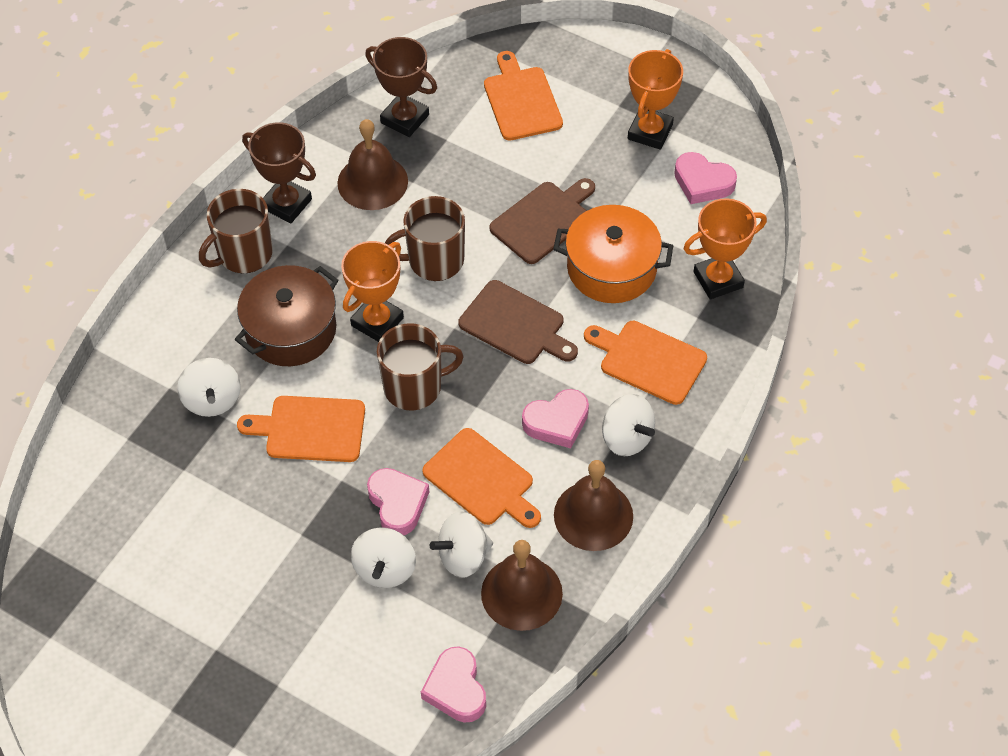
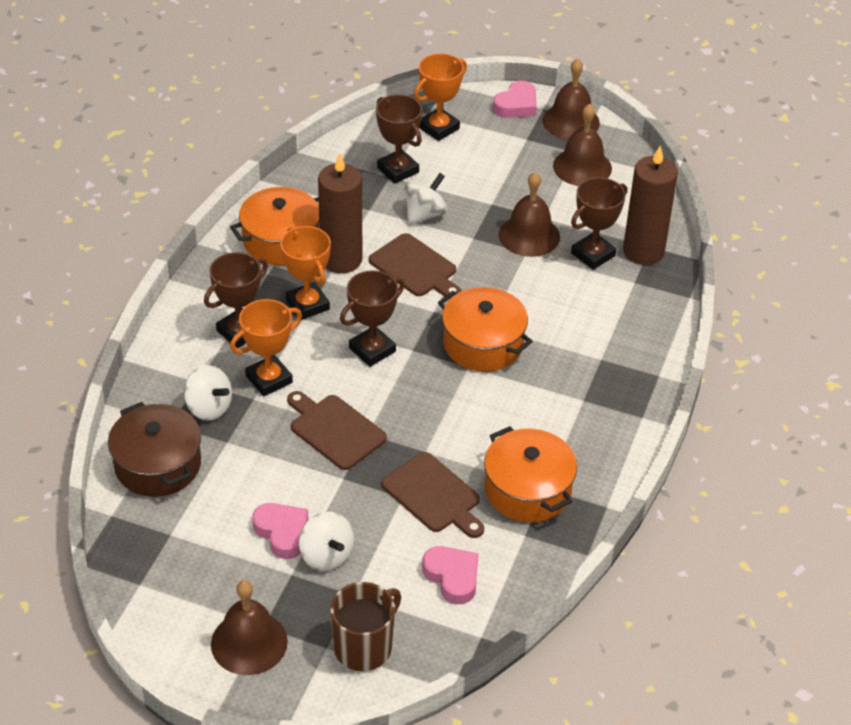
brown bell: [337,119,408,210] [481,540,563,631] [554,460,633,551] = 3 -> [211,580,288,675] [499,172,560,257] [543,58,600,140] [553,104,612,186] = 4
brown candle: none = 0 -> [318,153,362,273] [623,146,678,265] = 2
brown cutting board: [458,280,578,364] [489,178,595,264] = 2 -> [287,391,387,470] [369,233,462,299] [381,452,484,538] = 3
brown mug: [199,189,273,273] [377,323,464,411] [385,196,465,281] = 3 -> [330,582,401,671] = 1
brown trophy: [242,122,316,223] [365,37,437,137] = 2 -> [204,252,268,348] [340,270,405,367] [376,94,422,184] [571,177,627,270] = 4
orange cutting board: [237,396,365,462] [422,428,541,528] [484,51,563,141] [584,321,707,405] = 4 -> none = 0
orange pot: [553,205,673,303] = 1 -> [230,187,319,265] [438,287,533,372] [484,426,577,522] = 3
pink heart: [367,468,429,535] [421,646,486,723] [522,389,589,448] [674,152,737,204] = 4 -> [252,503,308,559] [422,546,479,604] [493,80,537,118] = 3
white spinning top: [177,358,241,417] [351,528,416,588] [430,511,493,578] [602,394,655,456] = 4 -> [184,365,232,421] [299,512,354,571] [405,173,447,225] = 3

